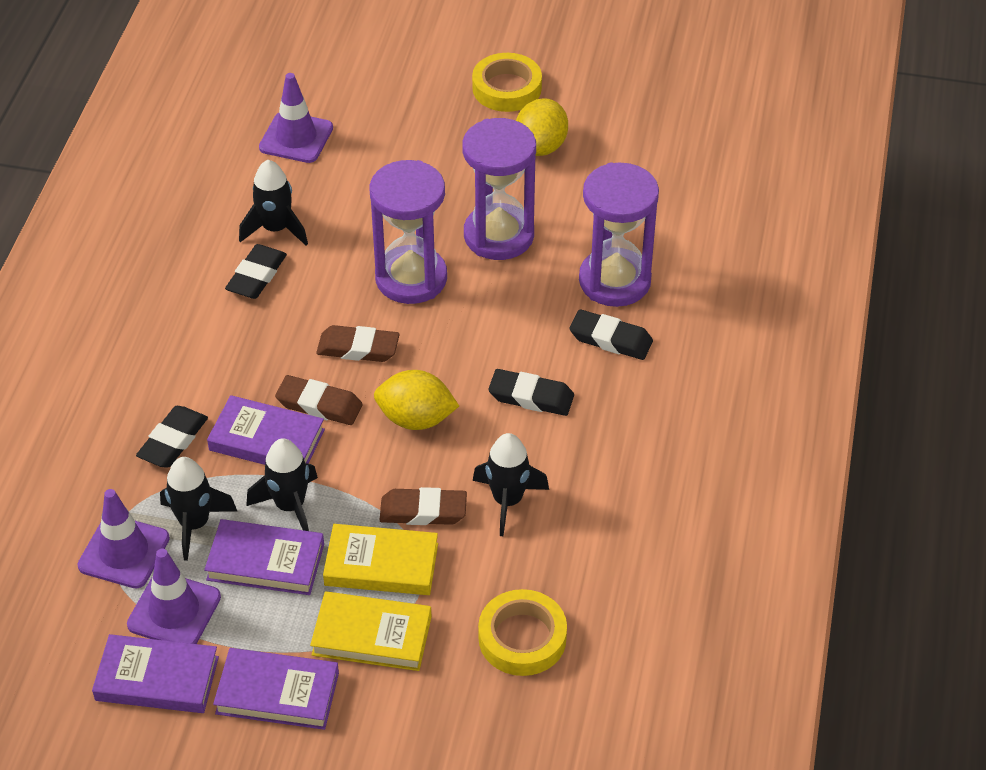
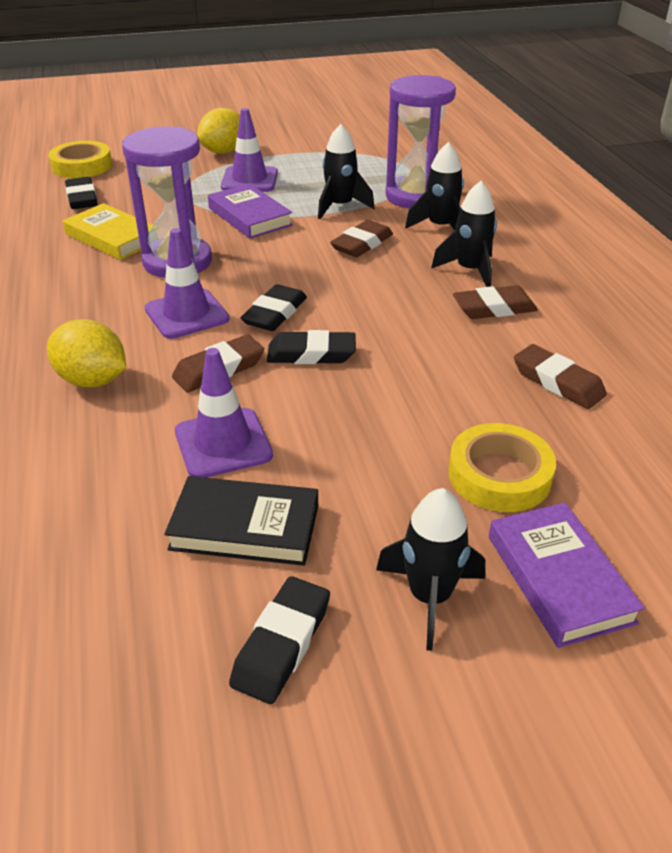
black book: none = 0 -> [164,476,318,566] = 1
brown eraser: [275,375,363,425] [316,325,400,362] [380,487,467,525] = 3 -> [172,334,264,393] [330,220,393,257] [453,285,538,319] [514,344,607,409] = 4
purple book: [92,634,219,713] [204,519,324,595] [207,395,325,465] [213,648,339,730] = 4 -> [208,183,293,239] [489,502,645,648] = 2
purple hourglass: [370,160,447,304] [462,118,536,260] [579,162,659,307] = 3 -> [122,127,212,278] [385,75,456,208] = 2
yellow book: [310,591,432,671] [323,524,438,595] = 2 -> [63,203,153,260] = 1

